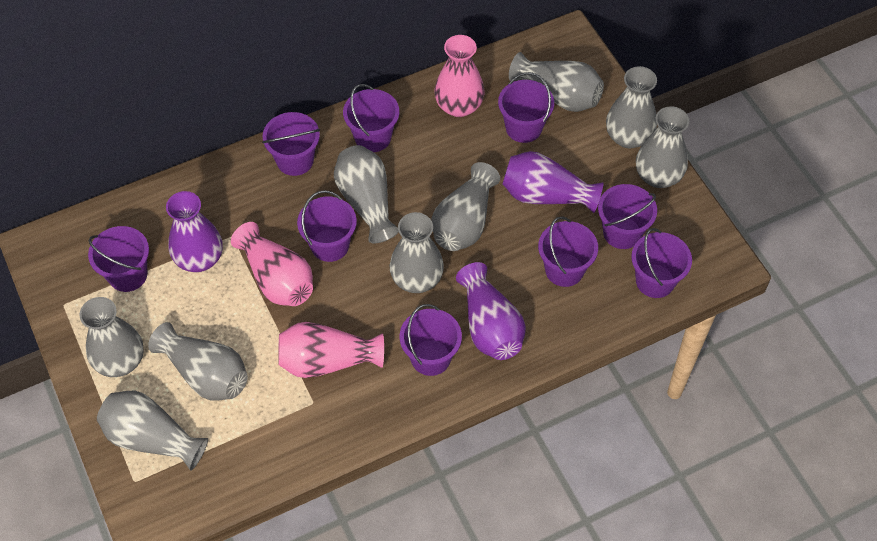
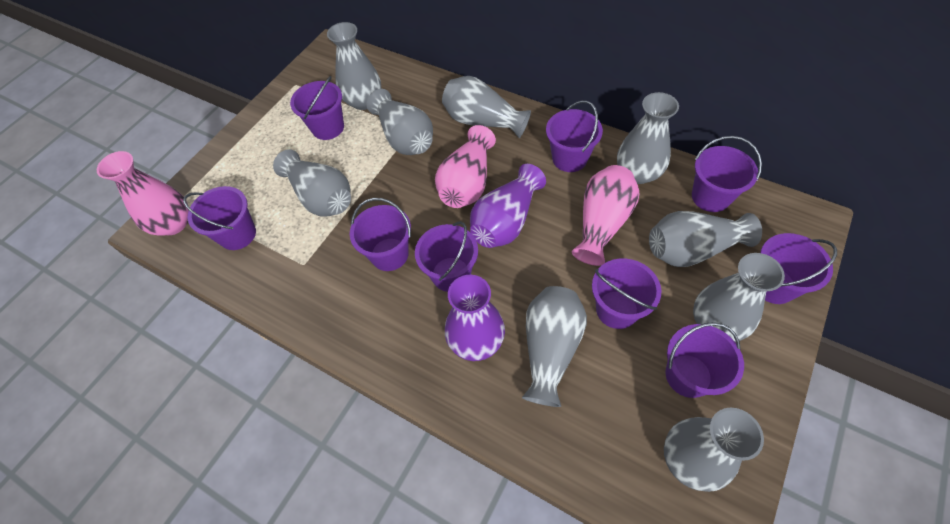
purple vase: [166,191,222,272] [456,262,526,360] [502,151,604,213] = 3 -> [445,275,505,361] [470,164,546,248] = 2

